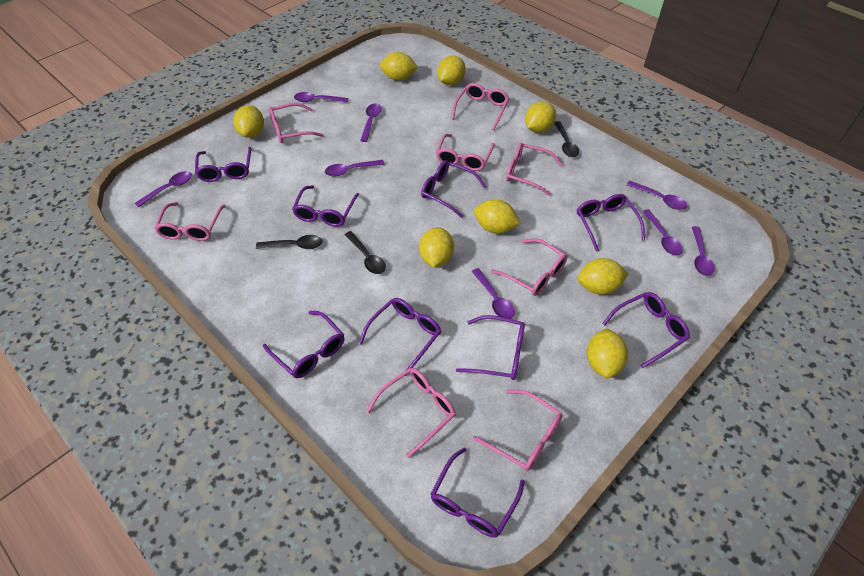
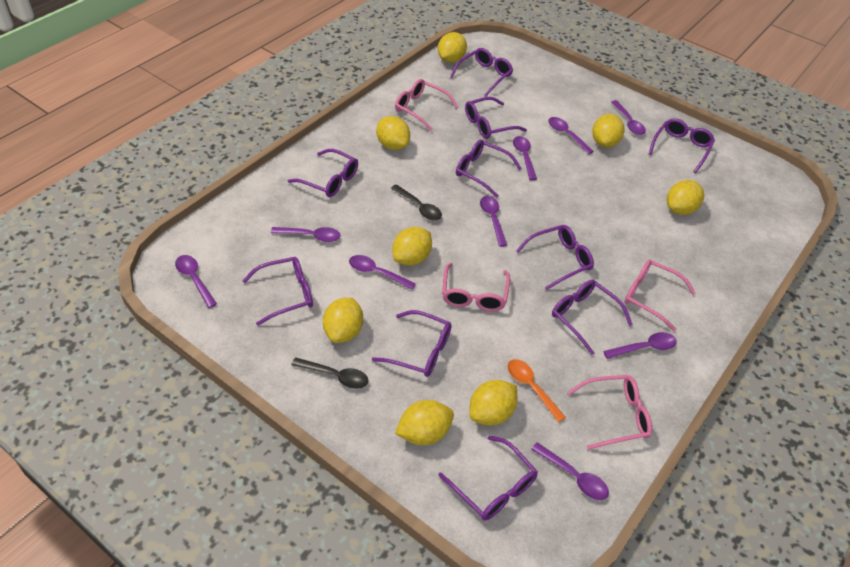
black spoon: [256,235,323,249] [345,231,386,274] [554,121,579,157] = 3 -> [291,357,369,389] [391,184,442,220] = 2
orange spoon: none = 0 -> [508,359,566,423] = 1
pink glasses: [154,202,225,241] [269,103,324,143] [366,368,456,458] [436,134,495,171] [452,83,509,130] [473,390,563,471] [491,238,567,296] [506,143,563,196] = 8 -> [395,79,458,131] [442,263,510,312] [568,375,652,450] [625,259,696,331] = 4
purple glasses: [195,147,251,182] [263,311,345,378] [292,185,359,227] [359,298,441,376] [421,160,487,218] [430,447,525,538] [456,315,525,380] [577,194,645,252] [602,292,690,368] = 9 -> [243,257,313,326] [288,149,358,197] [372,310,451,377] [438,436,538,521] [450,48,513,96] [456,140,522,198] [465,97,527,139] [516,225,594,290] [552,280,633,355] [648,119,715,173] = 10
purple spoon: [135,171,192,207] [294,92,349,103] [325,160,385,176] [360,103,382,142] [471,268,515,319] [627,181,687,210] [642,209,683,256] [692,226,715,276] = 8 -> [175,255,217,308] [271,227,340,242] [349,255,416,290] [480,196,507,247] [513,136,537,180] [531,442,609,500] [548,117,594,154] [603,332,677,359] [611,100,646,135] = 9

